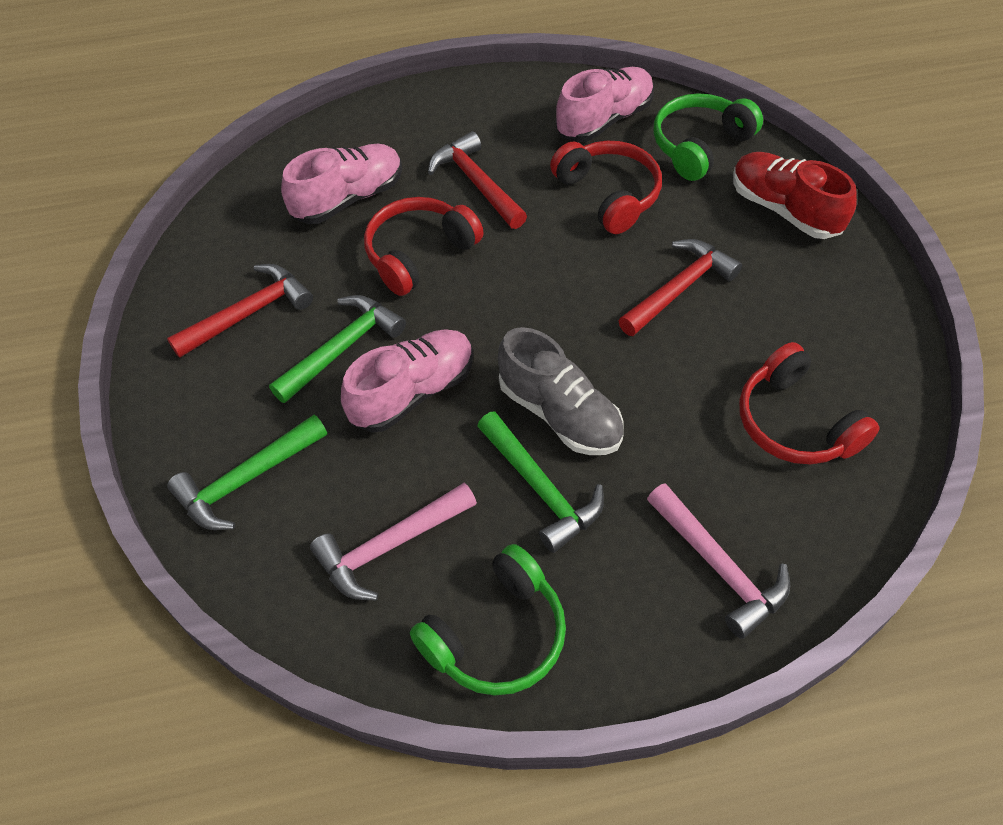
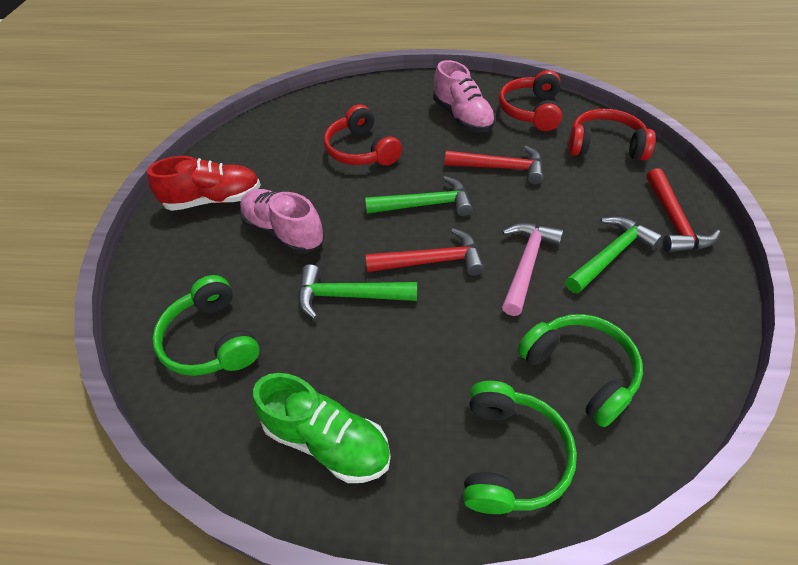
green headphones: [410,544,566,695] [653,93,763,181] = 2 -> [152,275,260,376] [463,381,577,514] [517,314,643,427] = 3
green shoe: none = 0 -> [253,373,391,483] = 1
grey shoe: [498,327,624,455] = 1 -> none = 0
pink hammer: [310,483,477,600] [647,483,790,639] = 2 -> [502,223,563,316] = 1
pink shoe: [281,144,402,224] [341,329,473,432] [556,67,654,142] = 3 -> [240,189,325,254] [433,60,495,133] = 2

